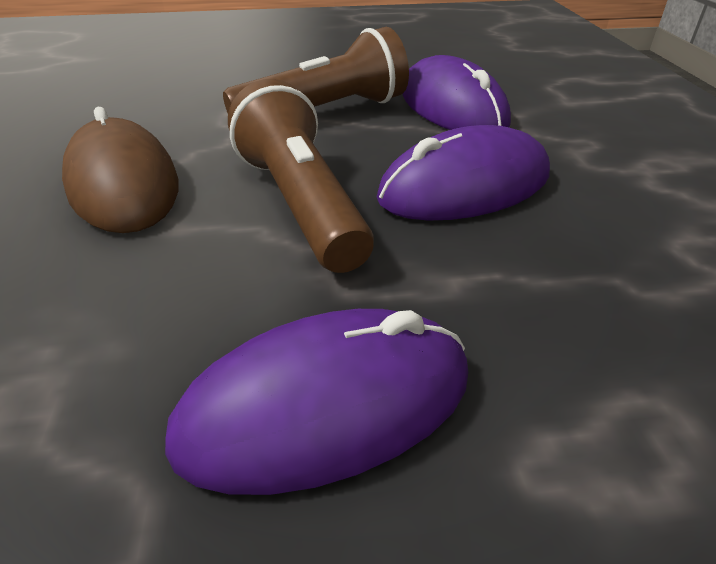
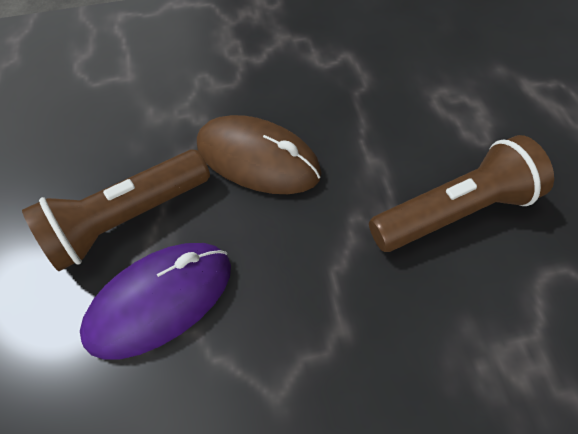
purple mouse: [165,309,468,495] [376,125,550,221] [403,55,511,130] = 3 -> [80,243,231,360] = 1

